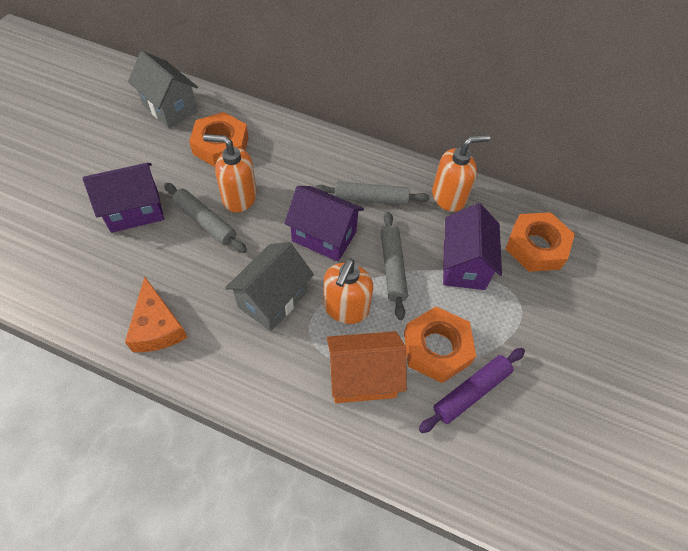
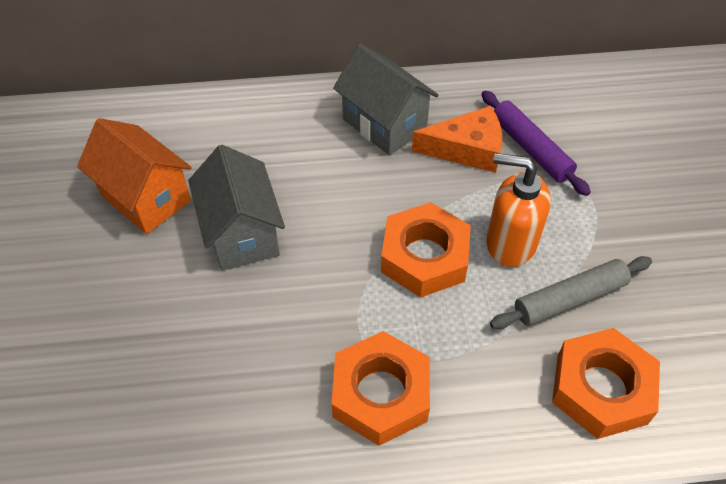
grey rolling pin: [164,183,247,253] [315,181,430,205] [381,212,408,320] = 3 -> [490,256,652,329] = 1
orange soap dispenser: [203,134,257,213] [323,259,373,324] [432,135,490,212] = 3 -> [486,153,551,267] = 1
purple house: [82,163,164,233] [284,186,364,262] [443,203,502,290] = 3 -> none = 0

